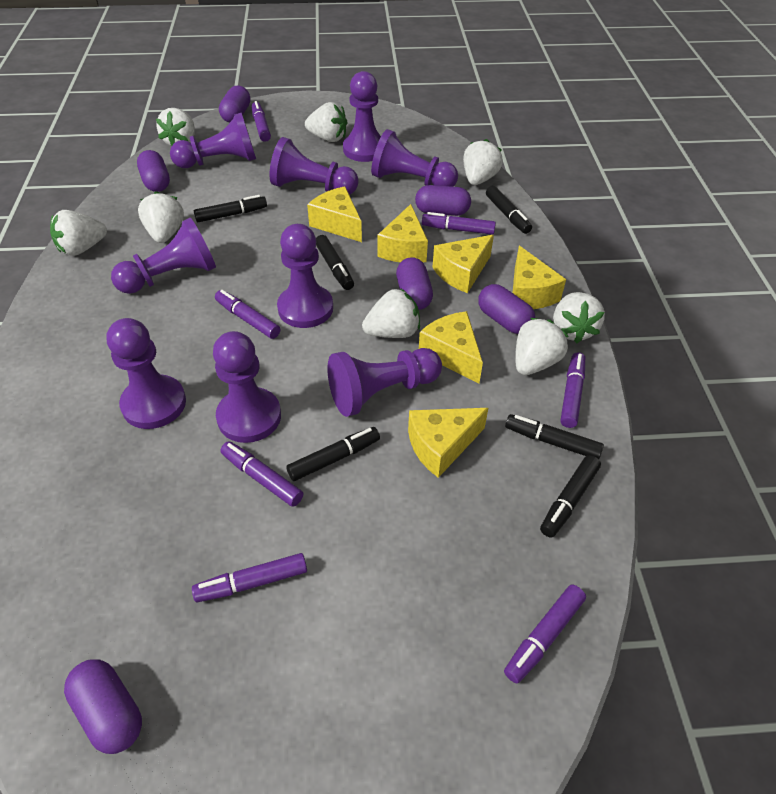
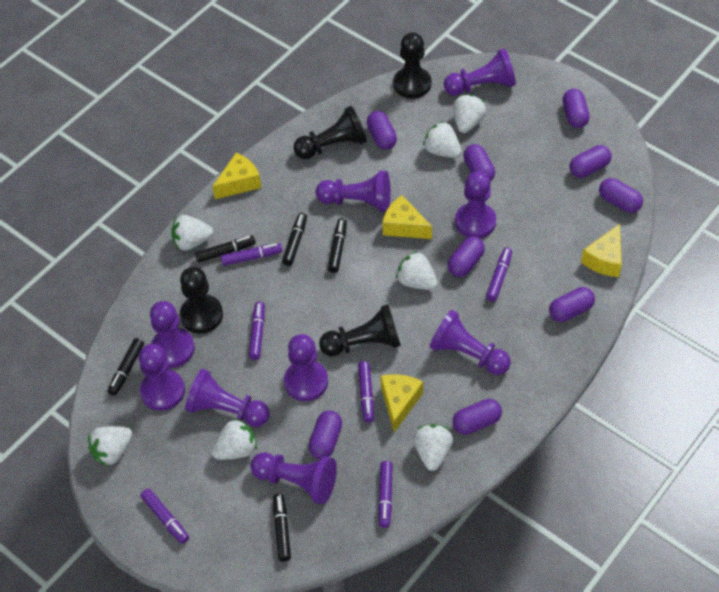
black marker: [194,195,267,222] [286,427,380,481] [316,235,354,290] [486,186,532,234] [505,414,604,459] [540,455,601,538] = 6 -> [108,338,144,396] [195,236,256,263] [273,494,291,562] [282,213,307,266] [328,219,347,273] = 5
black pawn: none = 0 -> [180,267,223,333] [293,106,367,159] [319,304,401,356] [393,32,431,99] = 4
purple capsule: [64,659,142,754] [137,150,170,192] [219,86,250,122] [396,257,433,310] [415,185,471,216] [478,284,535,334] = 6 -> [308,410,342,459] [367,111,397,150] [448,236,485,277] [452,399,502,435] [463,144,495,182] [549,287,595,322] [563,89,590,128] [570,145,612,178] [599,178,643,213] = 9
purple marker: [192,553,307,602] [215,290,280,339] [220,441,303,507] [252,101,271,142] [422,212,496,235] [504,585,586,684] [561,352,585,428] = 7 -> [140,488,189,544] [221,243,282,266] [249,302,265,360] [358,361,374,423] [378,461,393,528] [486,247,512,302] = 6
white strawberry: [50,210,107,256] [138,191,184,243] [156,108,195,146] [305,102,348,142] [362,288,420,338] [463,139,503,185] [515,318,569,375] [553,292,605,343] = 8 -> [88,426,132,466] [171,215,213,251] [212,418,257,460] [396,251,438,290] [413,424,453,471] [423,121,461,158] [453,94,486,133] = 7
yellow cheese: [307,186,362,242] [377,204,428,262] [408,408,488,478] [419,311,483,384] [433,235,494,293] [513,246,566,309] = 6 -> [212,153,261,199] [380,374,423,432] [382,195,432,239] [581,224,622,277] = 4

